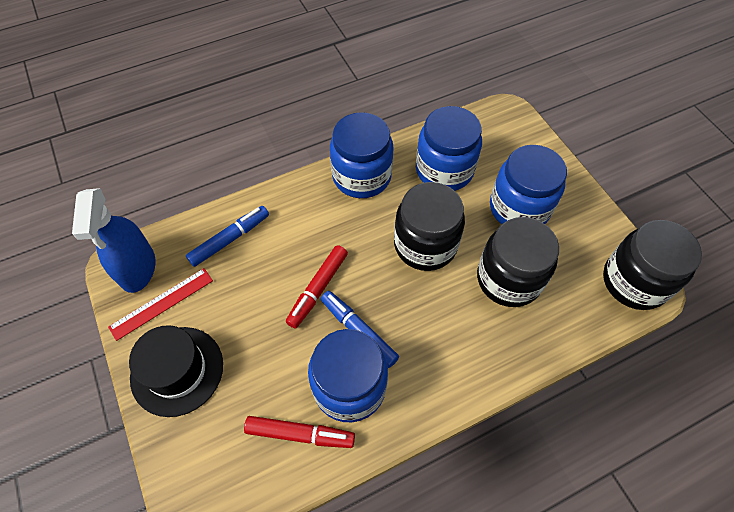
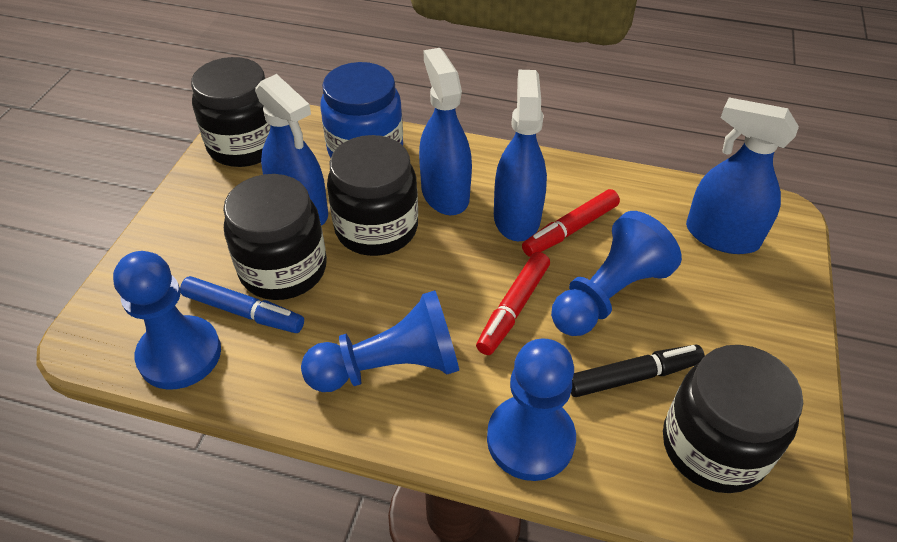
black hat: [129,325,223,417] = 1 -> none = 0
black jar: [394,182,465,271] [477,217,559,307] [603,220,702,310] = 3 -> [191,57,271,167] [223,174,327,300] [327,135,418,256] [663,345,803,493] = 4
black marker: none = 0 -> [571,345,705,397] = 1
blue jar: [308,329,388,422] [330,112,394,198] [416,106,482,191] [490,145,567,224] = 4 -> [320,62,403,158] = 1
blue marker: [186,206,269,267] [321,291,399,368] = 2 -> [180,276,304,333] = 1
blue pawn: none = 0 -> [113,251,221,390] [301,290,459,392] [487,338,576,481] [551,211,682,336] = 4
blue spray bottle: [72,188,155,293] = 1 -> [255,74,328,226] [419,48,472,215] [494,70,547,241] [686,97,799,254] = 4
red ruler: [108,268,213,341] = 1 -> none = 0

